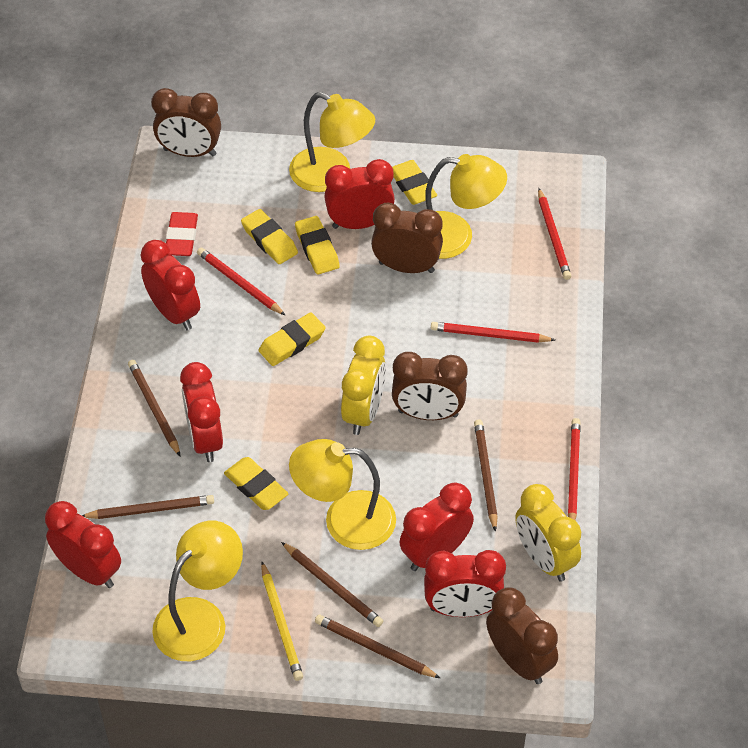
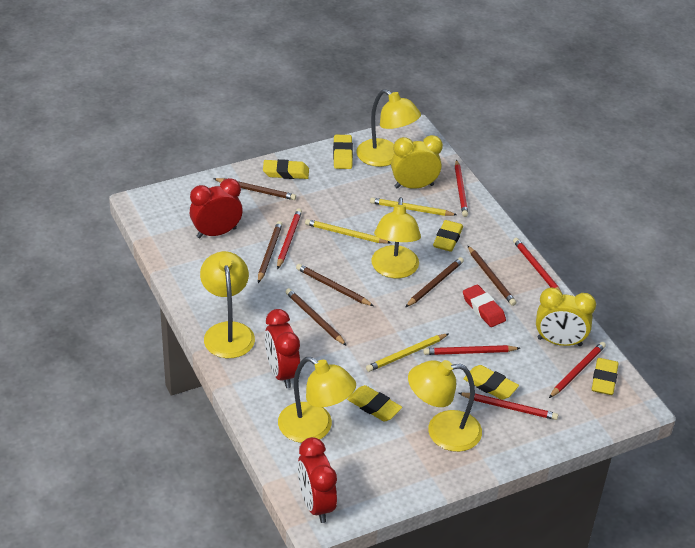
brown clock: [151,88,221,157] [371,203,443,273] [392,352,468,420] [486,587,558,684] = 4 -> none = 0
brown pencil: [82,495,214,519] [128,360,180,456] [281,542,383,627] [315,614,440,678] [474,419,498,532] = 5 -> [213,178,296,200] [258,221,282,283] [285,288,347,346] [296,264,374,306] [406,257,464,307] [467,245,516,306] = 6
red clock: [45,501,121,588] [141,240,200,330] [180,362,223,462] [324,159,395,229] [399,483,474,571] [424,550,506,617] = 6 -> [190,178,243,238] [265,309,300,388] [297,437,337,523] = 3
red pencil: [197,247,286,316] [431,322,555,343] [538,188,571,280] [568,418,581,520] = 4 -> [277,209,302,269] [423,345,520,355] [455,160,468,217] [459,393,558,420] [513,238,562,293] [549,342,606,398] = 6
yellow eraser: [224,457,289,510] [241,209,298,264] [259,312,326,366] [295,216,340,274] [392,160,437,205] = 5 -> [263,159,309,179] [333,135,353,169] [347,385,402,422] [433,220,463,252] [463,365,519,400] [592,358,619,395] = 6
yellow lamp: [152,521,243,661] [289,92,375,192] [289,439,396,550] [426,154,507,259] = 4 -> [200,251,255,358] [278,357,356,443] [357,89,421,167] [371,197,421,278] [408,360,482,452] = 5
yellow pencil: [261,562,303,681] = 1 -> [305,219,391,244] [366,334,448,372] [370,198,457,216] = 3

